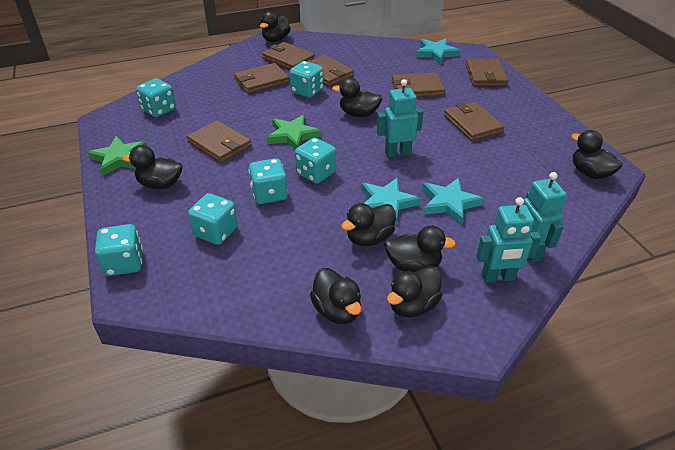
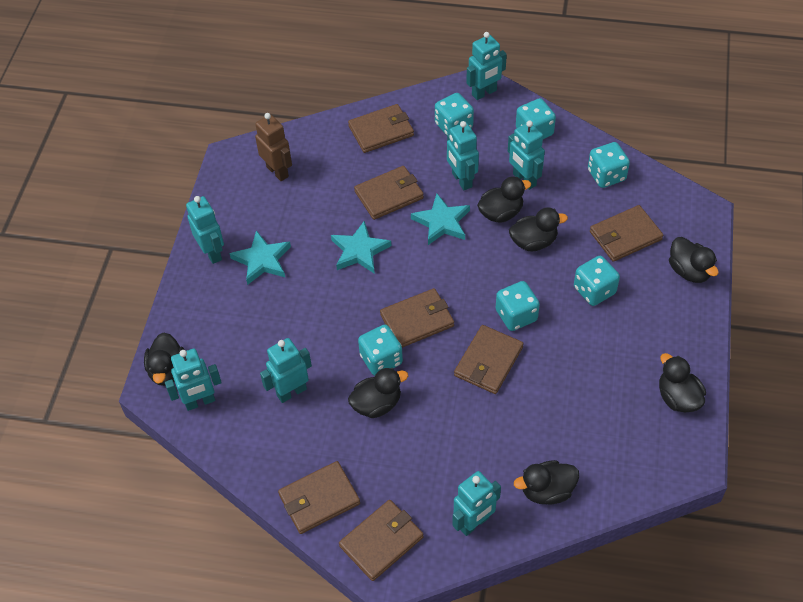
black duck: [122,145,183,189] [260,11,291,42] [310,268,361,324] [332,78,383,117] [341,203,396,246] [384,226,456,272] [387,266,443,318] [571,130,623,179] = 8 -> [144,332,184,386] [348,368,408,418] [477,177,531,223] [509,207,568,251] [514,460,579,505] [659,353,706,412] [669,237,719,283] = 7
brown robot: none = 0 -> [255,113,292,181] = 1
green star: [88,136,147,176] [267,115,321,150] = 2 -> none = 0
turquoise robot: [377,79,423,157] [476,197,541,283] [523,172,567,262] = 3 -> [165,349,222,411] [186,196,224,264] [260,338,312,403] [447,121,479,190] [453,471,501,536] [466,32,507,100] [508,121,545,190] = 7

